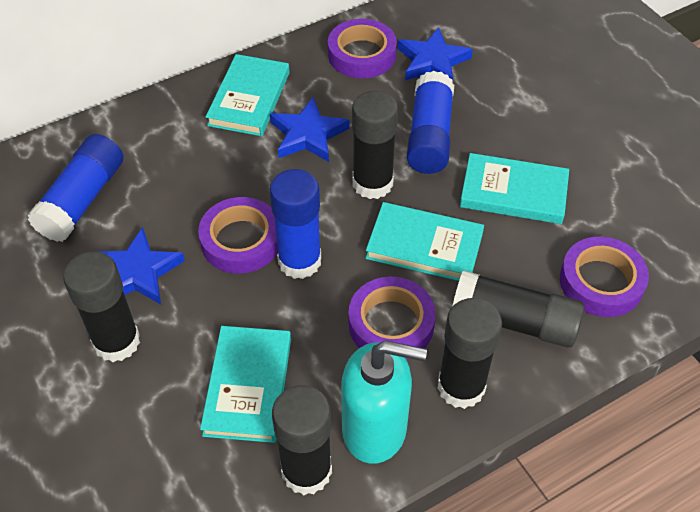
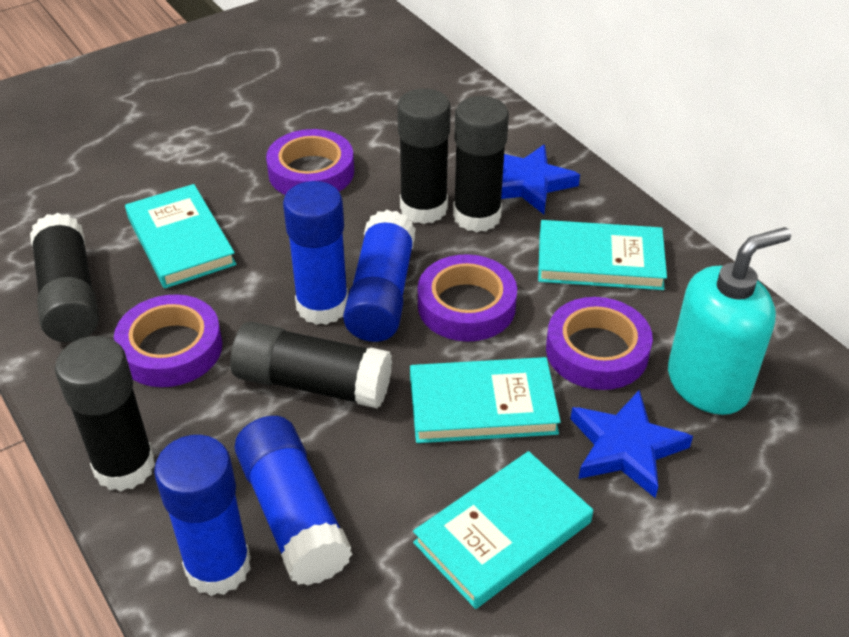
blue glue stick: [27,134,123,242] [270,169,321,279] [407,71,454,174] = 3 -> [154,435,251,596] [235,416,352,586] [283,181,348,325] [343,210,416,342] = 4
blue star: [97,227,185,304] [270,97,350,162] [398,27,473,83] = 3 -> [501,144,580,214] [571,390,693,498] = 2

